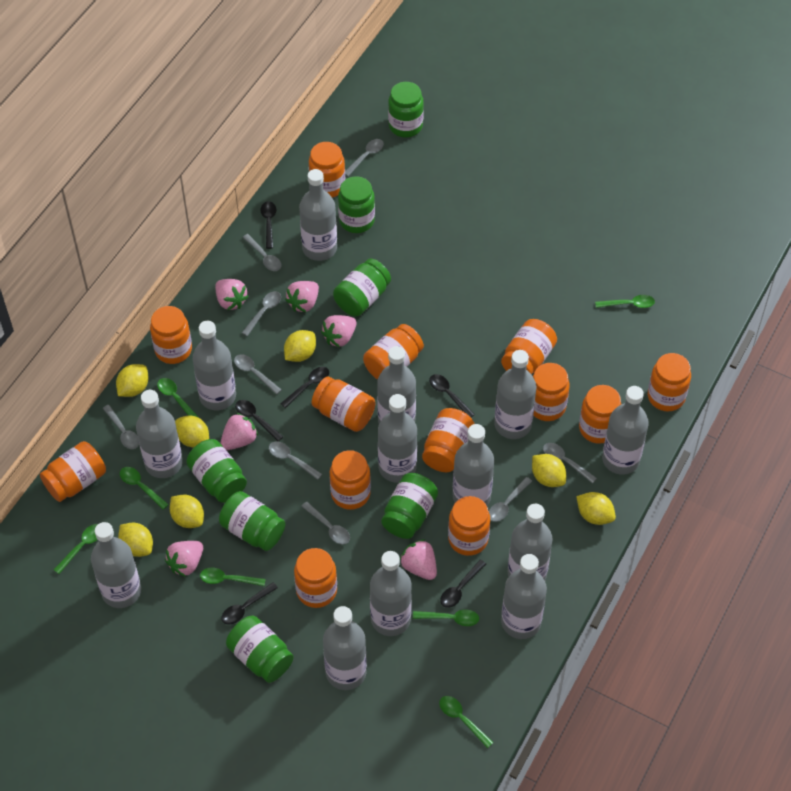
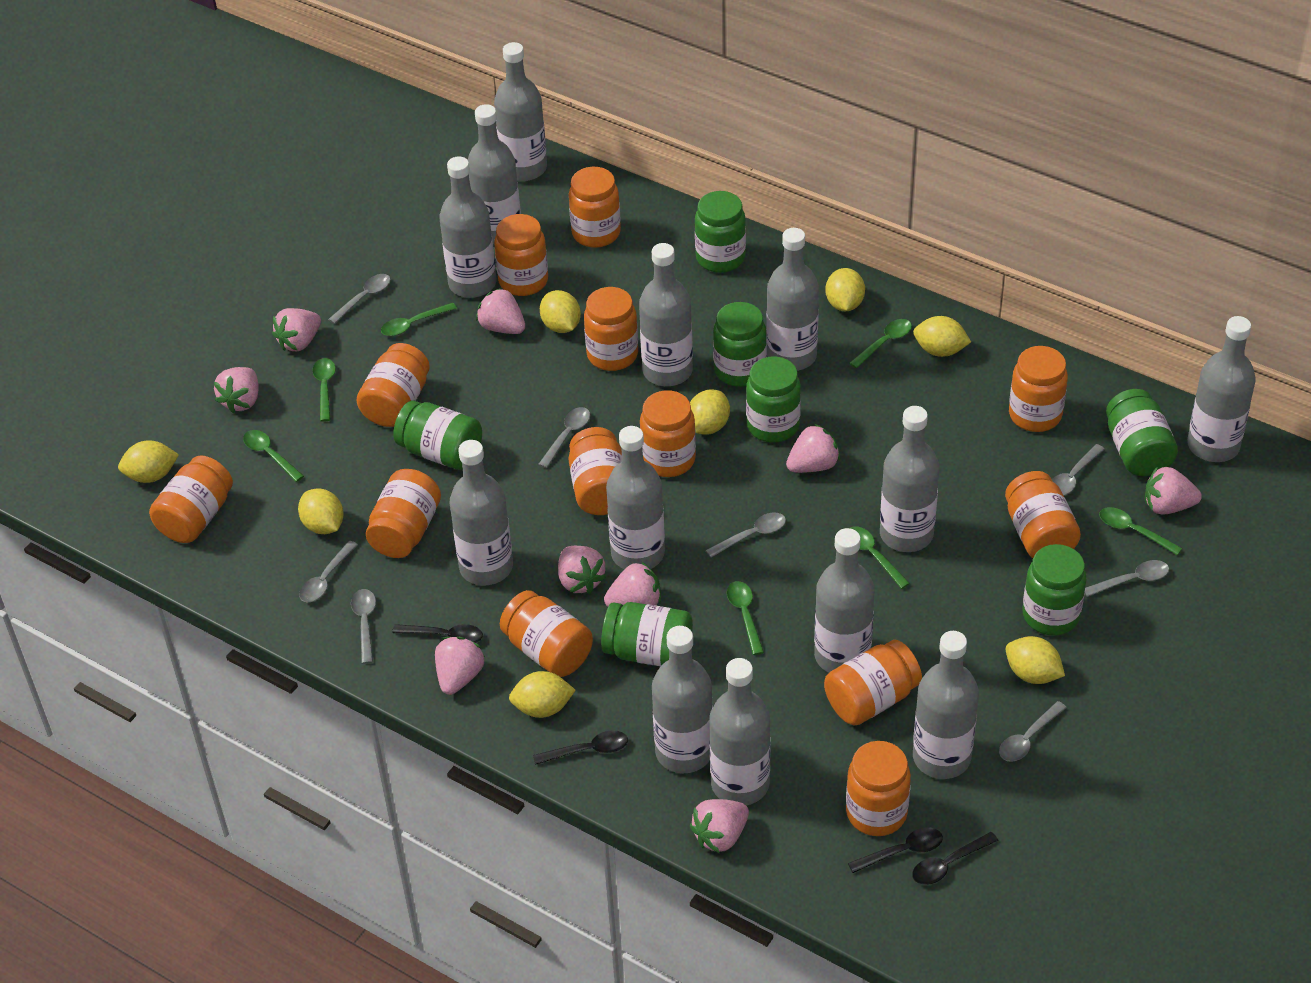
black spoon: [221,582,278,625] [235,400,283,441] [260,201,276,249] [280,367,329,408] [429,374,475,417] [440,560,486,608] = 6 -> [392,624,483,643] [533,730,628,765] [848,827,943,873] [912,832,998,885] = 4
grey spoon: [102,405,139,449] [234,354,281,395] [242,234,281,271] [242,291,281,336] [269,442,322,480] [301,502,350,545] [345,139,384,176] [489,477,532,522] [543,443,597,483] = 9 -> [299,541,358,602] [328,274,391,324] [351,589,376,664] [538,407,590,468] [705,512,786,558] [999,701,1067,762] [1052,444,1105,496] [1085,560,1169,597] = 8
pink strawberry: [165,541,203,577] [215,279,249,310] [221,413,258,450] [285,281,319,312] [321,315,357,347] [400,539,437,580] = 6 -> [214,367,259,413] [272,308,321,351] [435,636,485,695] [476,288,525,334] [558,546,606,594] [604,561,661,607] [690,799,749,853] [786,424,840,473] [1145,466,1202,515] = 9
yellow lemon: [116,364,149,397] [118,523,153,557] [170,494,204,528] [175,415,209,447] [284,330,316,362] [532,454,566,487] [576,492,616,525] = 7 -> [118,440,179,483] [298,488,344,534] [509,671,576,718] [540,290,581,333] [690,390,730,435] [825,268,865,311] [913,316,971,357] [1006,636,1065,684] = 8

